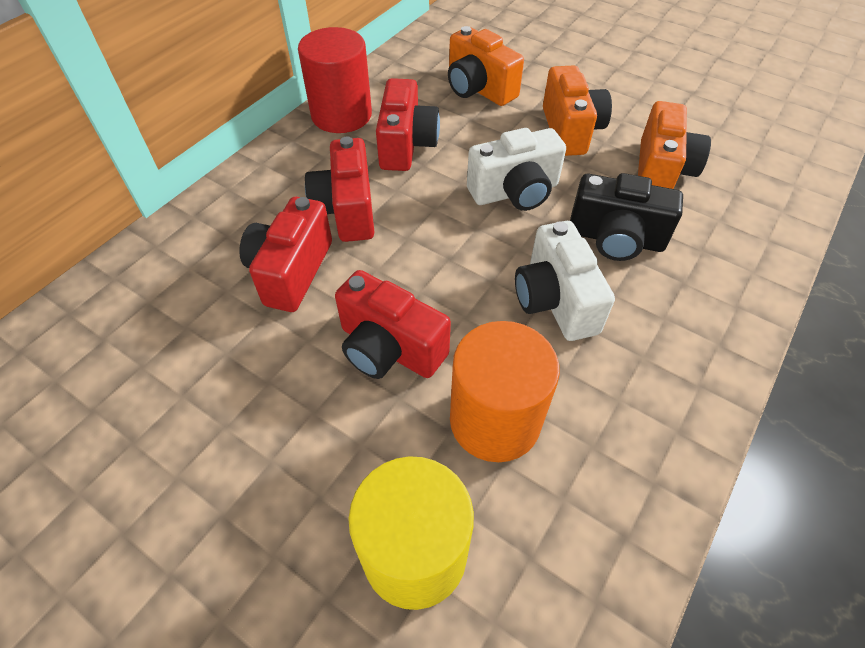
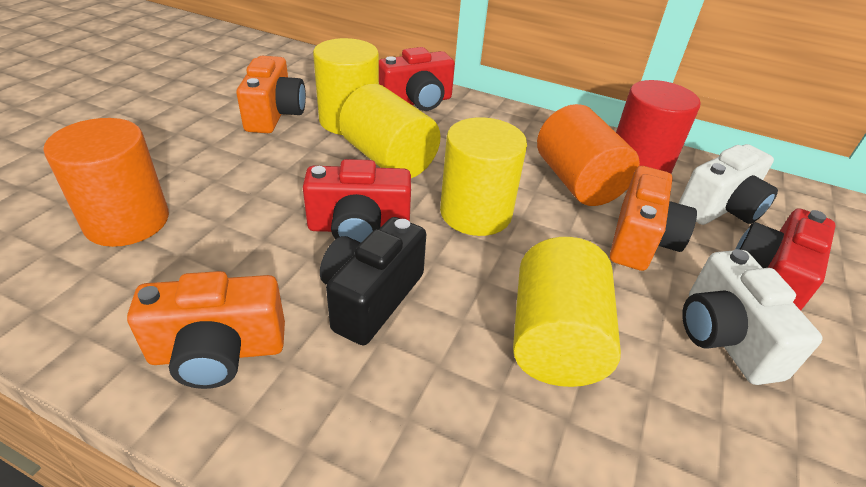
orange cylinder: [450,321,560,462] = 1 -> [43,118,169,247] [537,104,640,206] = 2
red camera: [239,197,332,312] [305,136,375,242] [335,270,451,379] [376,78,440,171] = 4 -> [303,159,411,243] [379,47,455,111] [736,208,836,311] = 3
yellow cylinder: [348,456,474,610] = 1 -> [313,38,379,135] [339,84,441,178] [440,117,527,236] [513,237,621,387] = 4

